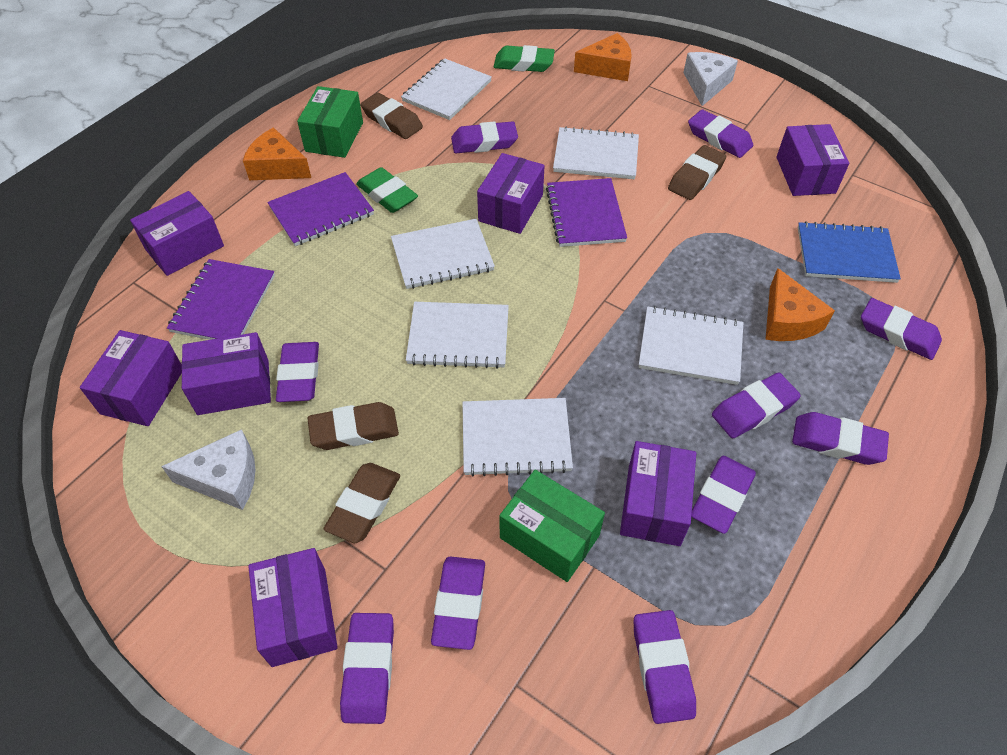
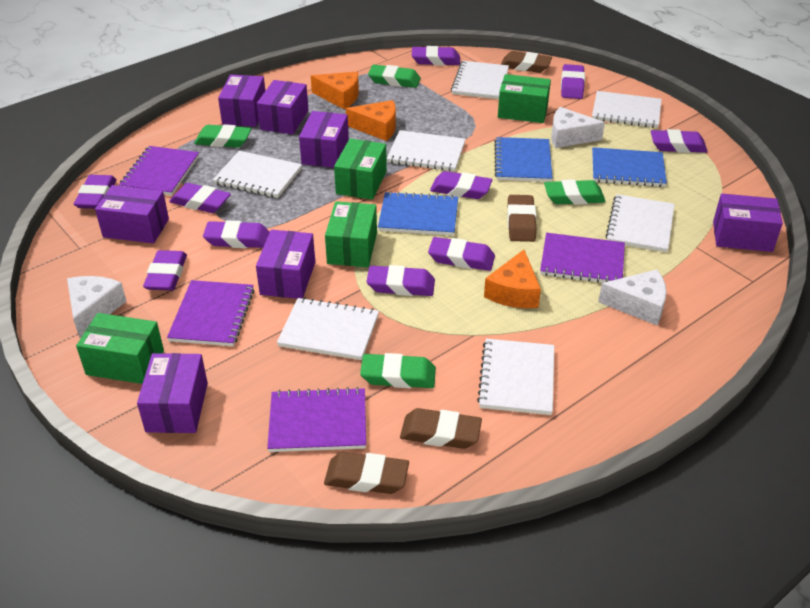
blue notebook: [798,221,901,283] = 1 -> [378,191,458,236] [494,137,553,182] [592,147,667,187] = 3
green box: [297,86,363,158] [499,470,605,582] = 2 -> [76,313,164,384] [325,201,377,267] [334,139,387,200] [498,74,551,123] = 4
green eraser: [356,167,418,213] [494,45,555,72] = 2 -> [194,124,251,148] [360,353,436,388] [368,65,421,88] [544,179,606,205] = 4
purple notebook: [167,259,275,340] [267,172,374,246] [546,178,627,247] = 3 -> [119,146,199,196] [167,280,254,346] [267,387,366,452] [540,233,625,283] = 4
white cheese: [161,429,255,510] [683,52,738,106] = 2 -> [67,276,127,338] [551,107,605,148] [598,269,667,325] = 3
white notebook: [391,219,495,289] [401,58,492,120] [406,302,509,369] [462,398,573,477] [553,127,639,179] [639,306,743,385] = 6 -> [213,151,302,198] [277,297,379,360] [387,130,466,171] [451,61,509,99] [477,339,554,415] [592,91,662,128] [605,194,674,253] = 7

